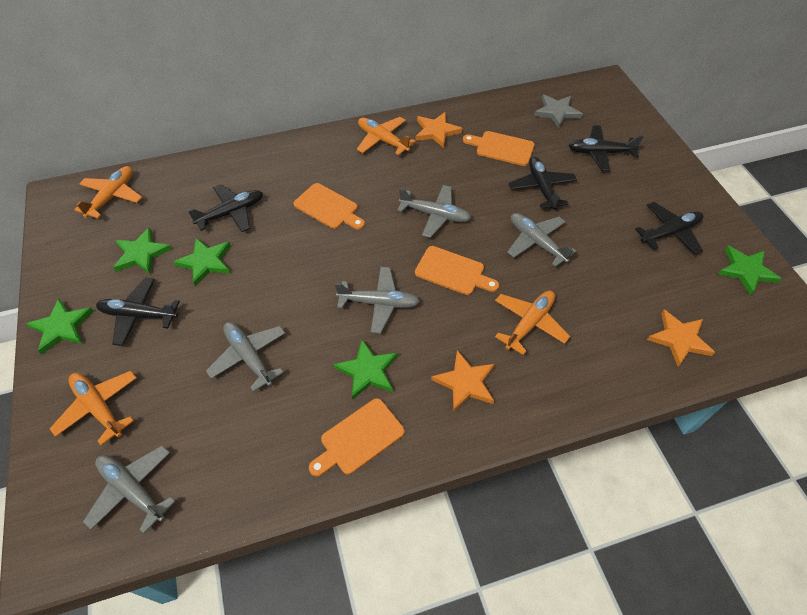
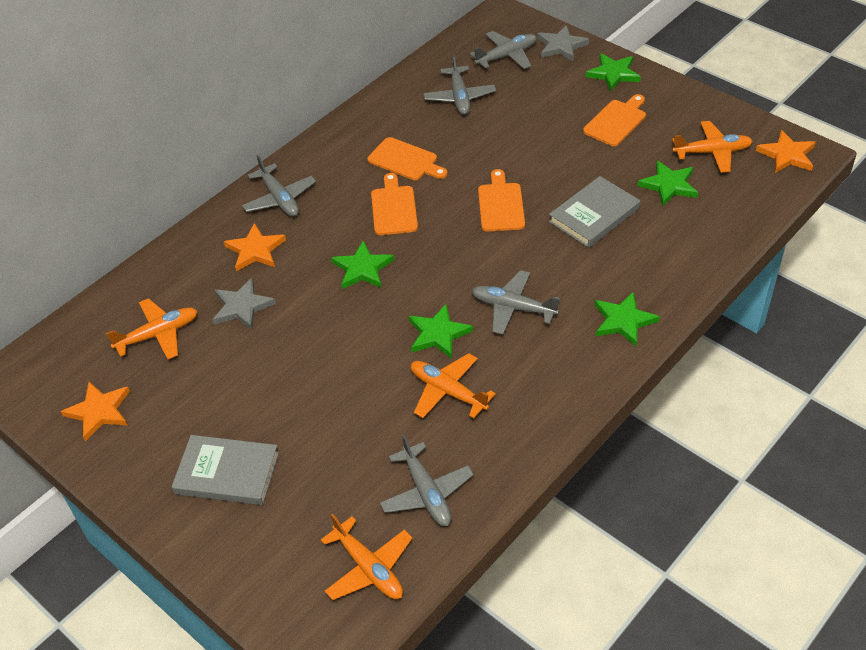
black plane: [96,278,180,346] [188,184,263,232] [508,157,577,210] [569,125,644,171] [635,202,703,255] = 5 -> none = 0
grey book: none = 0 -> [172,435,279,505] [549,176,640,248] = 2
grey star: [534,94,583,128] = 1 -> [213,278,276,330] [537,25,589,62] = 2

